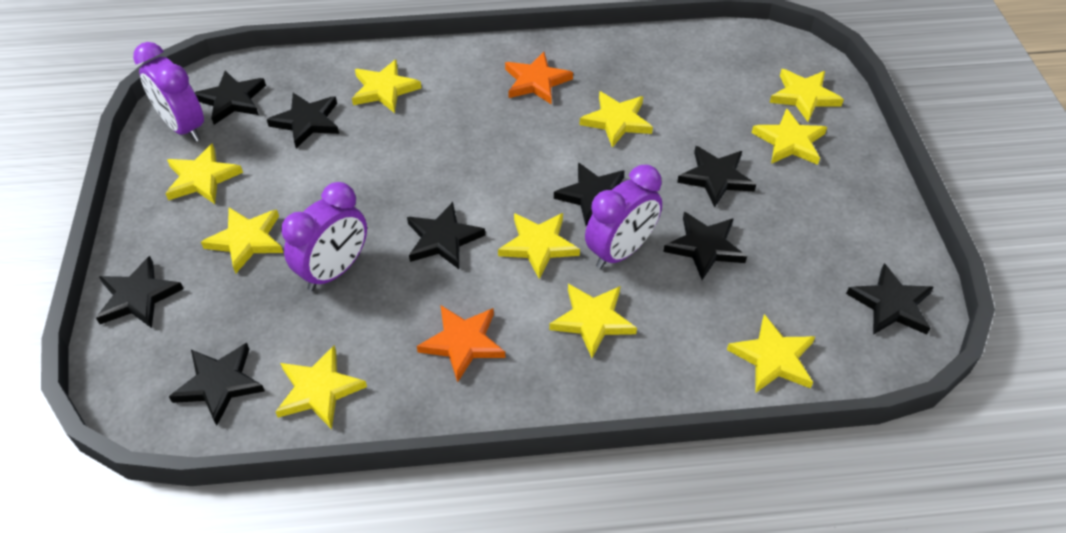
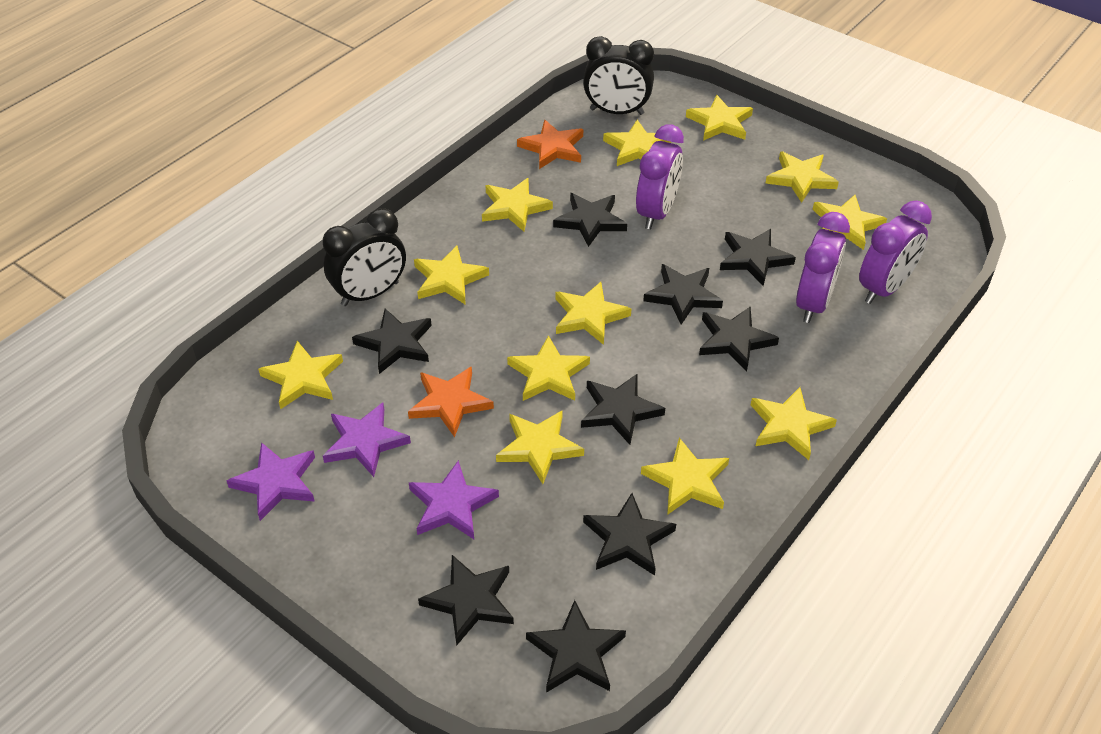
black clock: none = 0 -> [323,209,406,306] [583,36,654,115] = 2
purple star: none = 0 -> [227,442,315,521] [323,402,411,477] [409,460,499,539] = 3
yellow star: [165,143,243,204] [201,207,283,273] [275,345,367,429] [352,60,421,113] [498,213,580,279] [549,284,637,358] [580,91,653,148] [727,314,815,393] [752,108,827,165] [770,69,844,122] = 10 -> [258,341,343,409] [414,246,489,304] [482,178,553,232] [496,411,584,484] [507,335,590,401] [555,282,631,345] [603,120,671,166] [641,438,729,515] [686,95,753,141] [751,387,837,460] [766,151,839,203] [812,195,887,250] = 12

